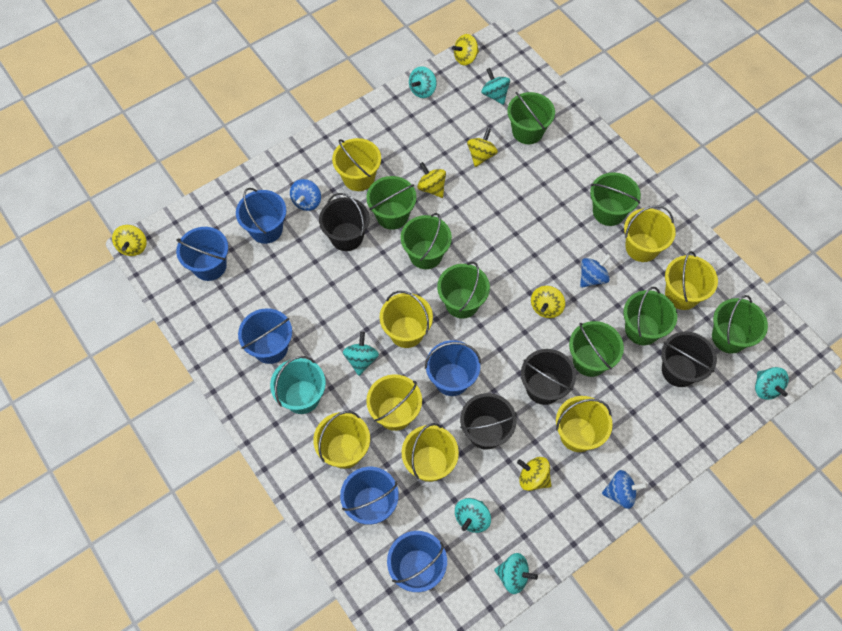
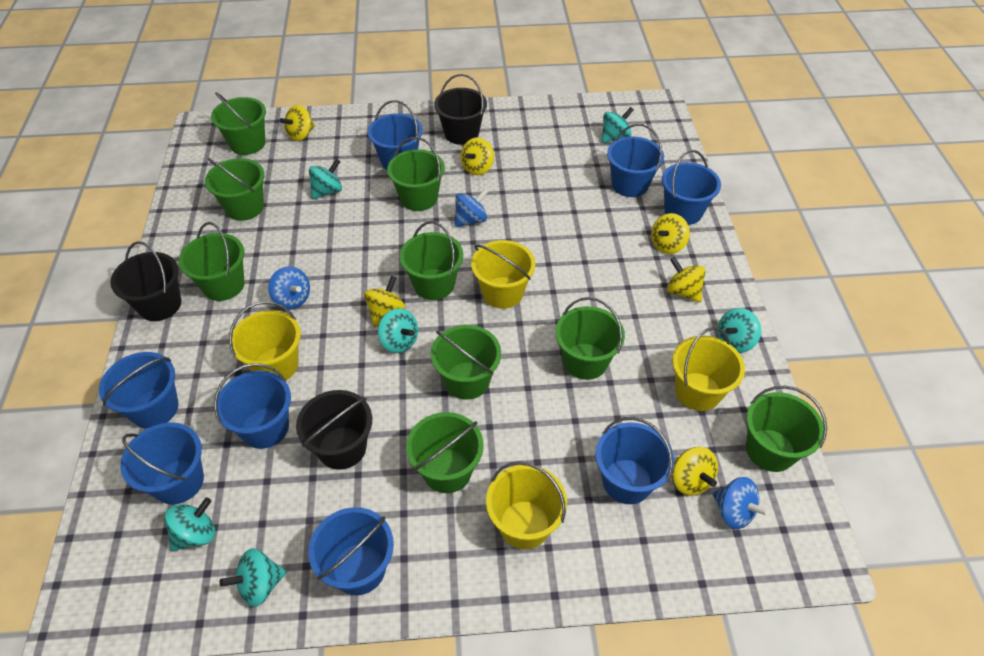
black bucket: [319,193,370,251] [460,393,517,450] [521,349,576,405] [661,331,717,387] = 4 -> [110,241,181,321] [296,390,372,470] [434,74,487,145] = 3
blue bucket: [176,227,228,281] [236,188,286,244] [238,308,292,364] [340,467,399,525] [387,531,447,592] [425,340,481,396] = 6 -> [99,352,179,429] [120,423,204,504] [214,363,291,449] [309,507,394,595] [368,100,423,170] [596,417,674,504] [607,124,664,197] [662,150,721,225] = 8
green bucket: [366,176,417,230] [401,213,452,269] [437,261,490,319] [507,92,555,144] [569,321,624,377] [590,172,641,226] [623,287,677,345] [712,295,768,354] = 8 -> [179,222,245,301] [205,158,265,221] [211,92,266,155] [387,137,445,211] [400,221,463,300] [406,412,484,493] [431,325,501,400] [555,297,625,380] [746,386,827,472] = 9
turquoise bucket: [270,356,326,414] = 1 -> none = 0
yellow bucket: [313,411,370,469] [332,138,381,191] [366,374,422,431] [380,291,433,348] [401,423,459,482] [556,396,613,452] [624,205,676,262] [665,251,718,310] = 8 -> [229,301,301,380] [471,240,535,309] [486,461,567,549] [672,327,745,411] = 4

